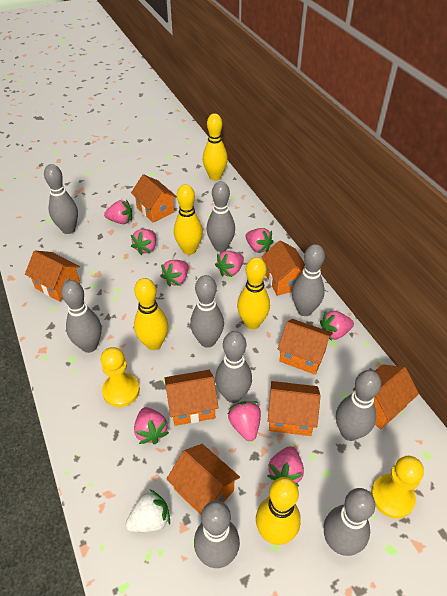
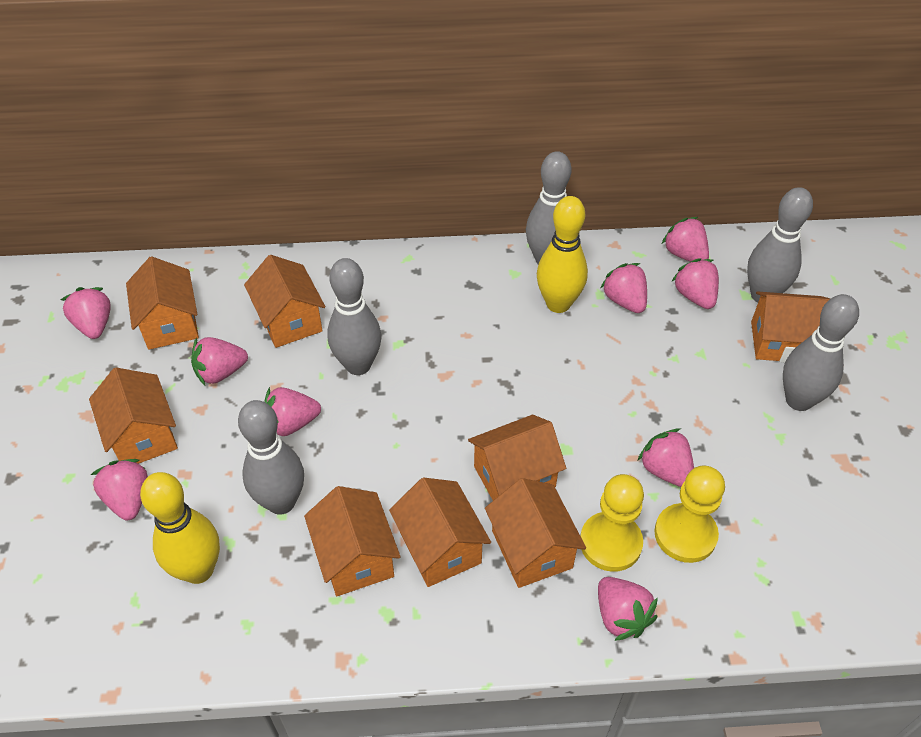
grey bowling pin: [44,164,78,234] [61,280,102,353] [190,275,224,348] [194,500,240,568] [207,181,235,252] [215,331,252,403] [292,244,325,316] [324,488,376,556] [336,370,381,441] = 9 -> [238,400,304,515] [327,258,381,375] [526,151,572,264] [747,187,813,303] [783,294,859,411] = 5
white strawberry: [126,489,170,532] = 1 -> none = 0
yellow bowling pin: [134,278,168,350] [174,184,203,255] [203,113,228,181] [237,257,270,329] [256,477,301,545] = 5 -> [140,472,220,584] [537,196,588,313] = 2

